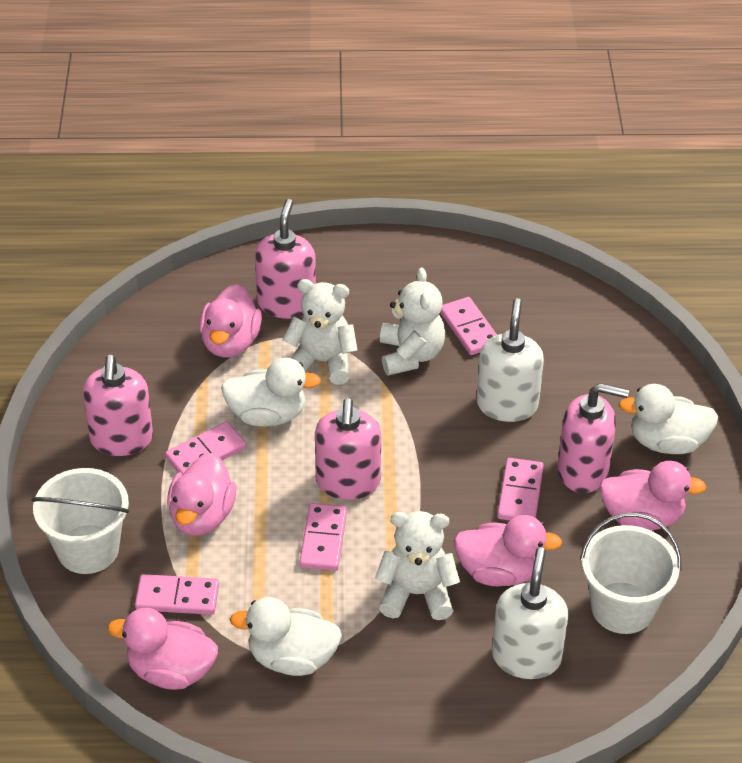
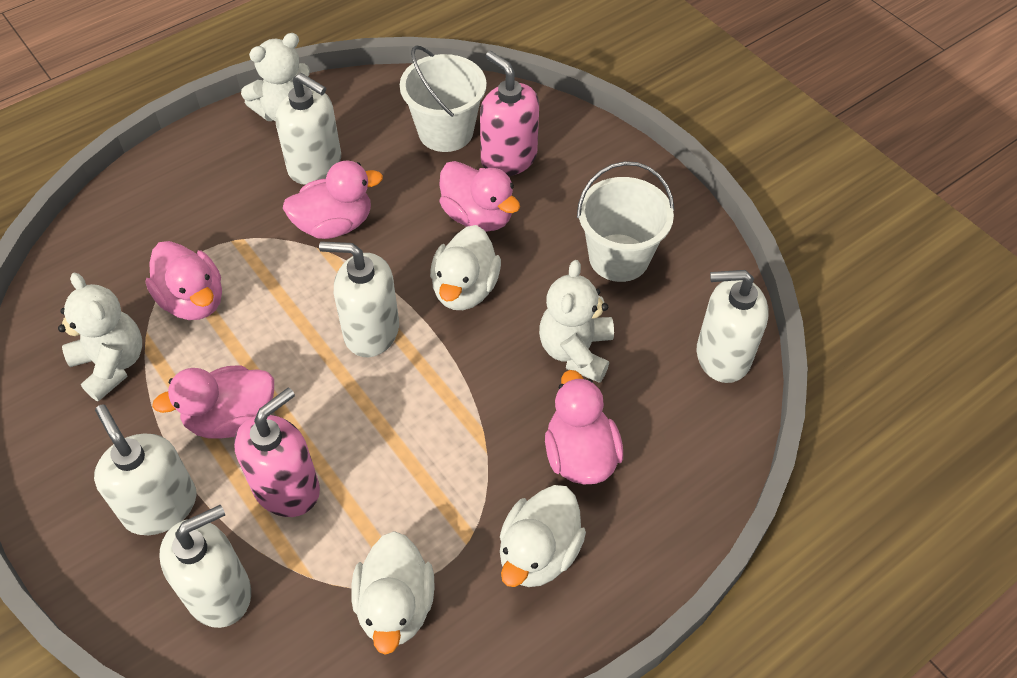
pink domino: [135,574,219,615] [165,421,246,474] [299,503,347,571] [440,297,497,355] [497,458,544,521] = 5 -> none = 0
pink soap dispenser: [82,355,153,456] [255,199,316,319] [315,398,381,500] [557,383,629,493] = 4 -> [234,388,320,517] [480,51,539,176] = 2
white soap dispenser: [476,298,544,422] [492,547,568,679] = 2 -> [94,404,197,535] [159,505,251,628] [276,73,341,185] [319,241,399,357] [697,270,769,383] = 5

